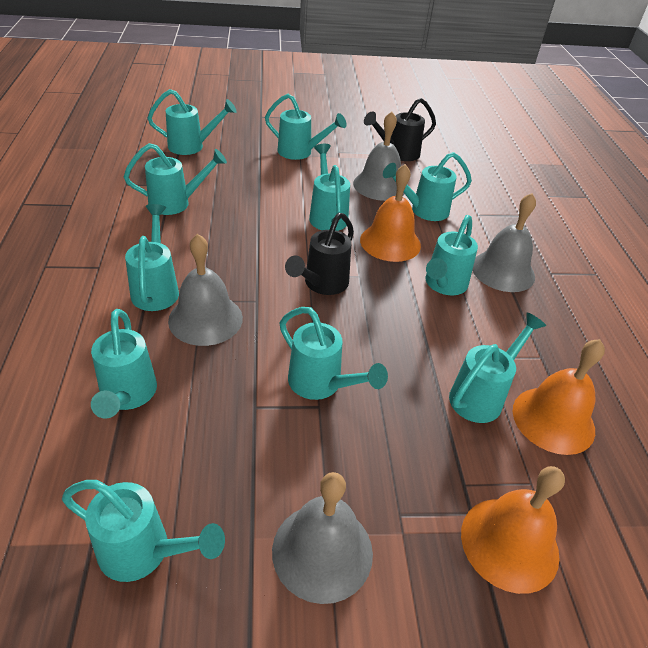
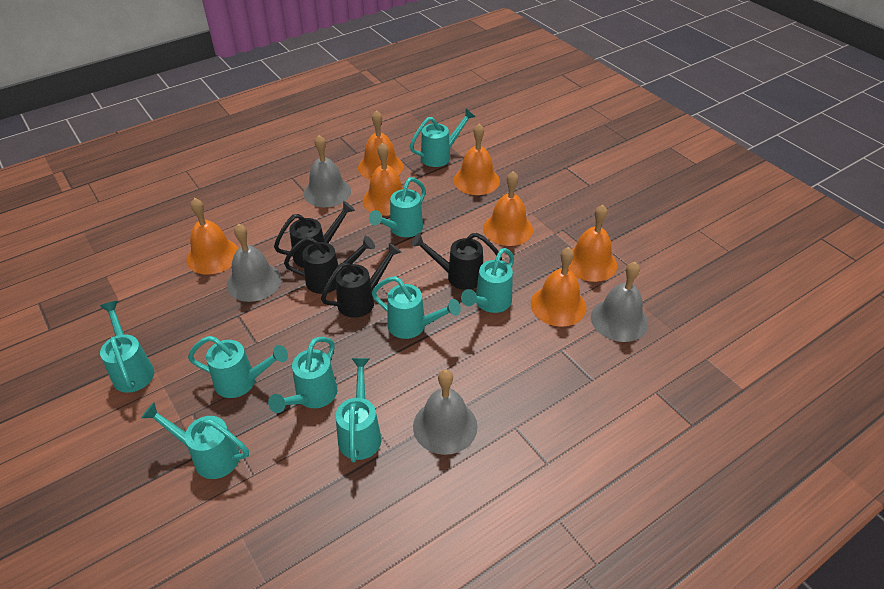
black watering can: [285,213,354,295] [364,98,436,161] = 2 -> [274,201,355,268] [284,236,375,294] [321,243,402,318] [411,233,502,290] = 4
orange bell: [360,164,421,262] [461,466,565,594] [513,339,605,455] = 3 -> [186,198,239,275] [358,110,403,180] [363,143,403,216] [454,124,500,195] [483,171,533,246] [531,247,587,327] [568,205,617,282] = 7
turquoise watering can: [62,480,225,582] [91,309,157,419] [124,143,227,215] [125,204,179,311] [147,89,237,155] [265,94,347,160] [279,307,388,400] [309,144,350,231] [383,152,472,221] [425,215,478,295] [449,313,546,423] = 11 -> [100,301,154,393] [141,402,249,479] [188,336,288,398] [268,337,337,413] [336,358,382,462] [369,177,426,237] [371,276,461,339] [410,109,475,167] [461,248,514,313] = 9

